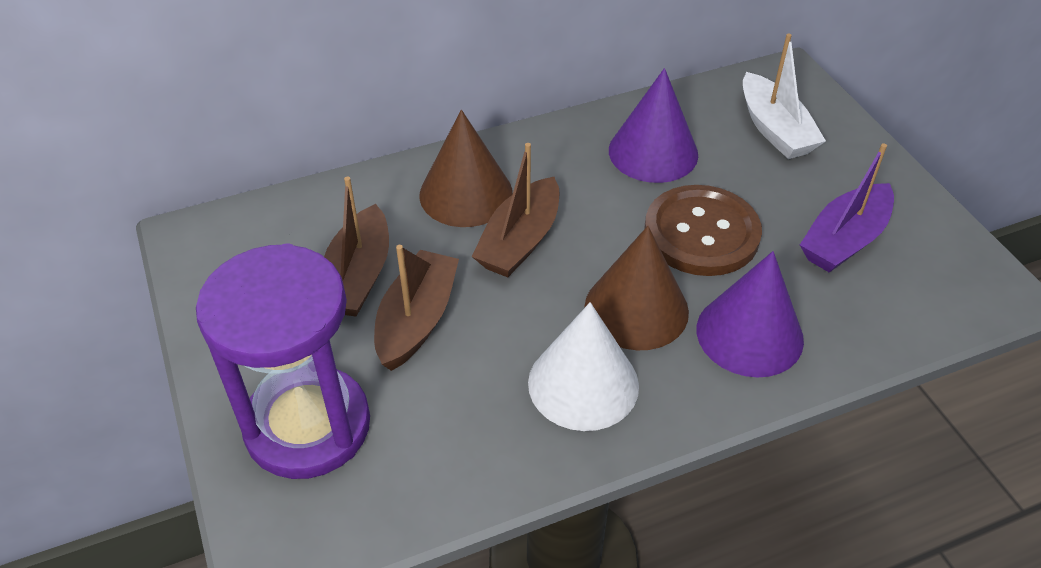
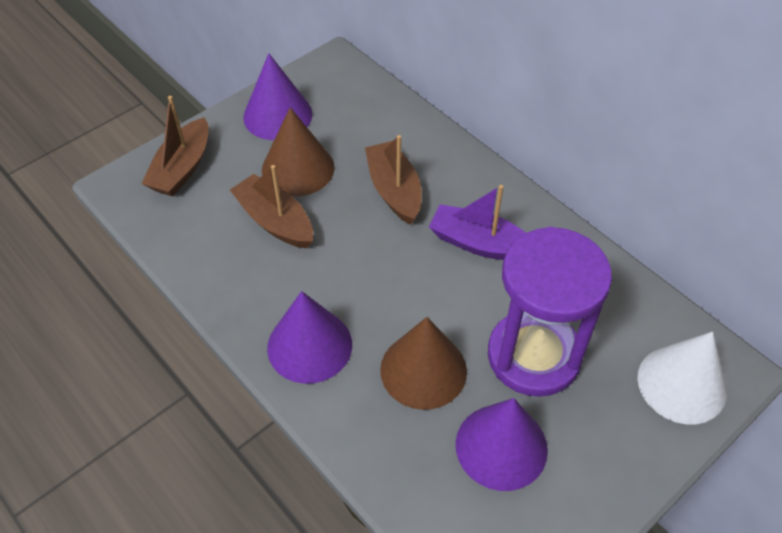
brown button: [645,185,762,276] = 1 -> none = 0
purple cone: [609,68,698,183] [697,251,804,378] = 2 -> [243,53,313,140] [267,291,352,384] [456,398,548,491] = 3
white boat: [743,33,826,159] = 1 -> none = 0

